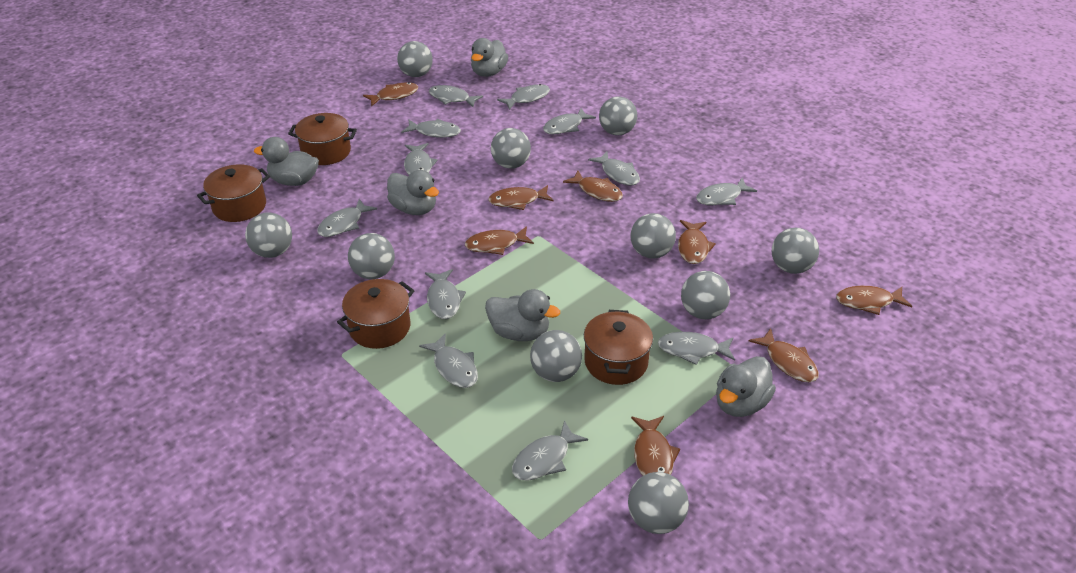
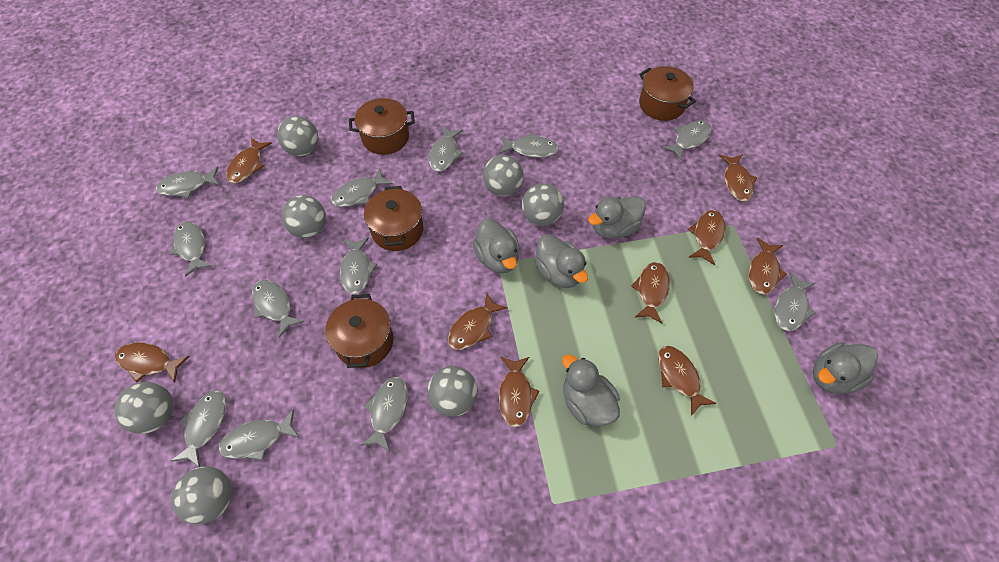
brown fish: [363,82,418,107] [465,226,534,255] [488,185,554,210] [563,171,623,202] [631,416,680,476] [678,220,716,264] [749,329,819,382] [836,286,912,315] = 8 -> [115,343,190,383] [226,138,272,183] [448,292,508,350] [499,357,540,427] [631,262,670,323] [658,346,717,416] [688,210,726,265] [719,154,757,202] [748,238,787,294] = 9
grey ball: [245,213,292,258] [348,233,395,279] [397,41,433,77] [491,128,531,169] [530,330,582,382] [599,96,637,135] [628,472,689,534] [630,213,676,259] [681,271,730,319] [772,228,819,274] = 10 -> [115,382,174,434] [171,466,232,524] [277,116,318,156] [281,195,326,238] [427,366,478,417] [483,155,524,196] [522,183,564,226] = 7

